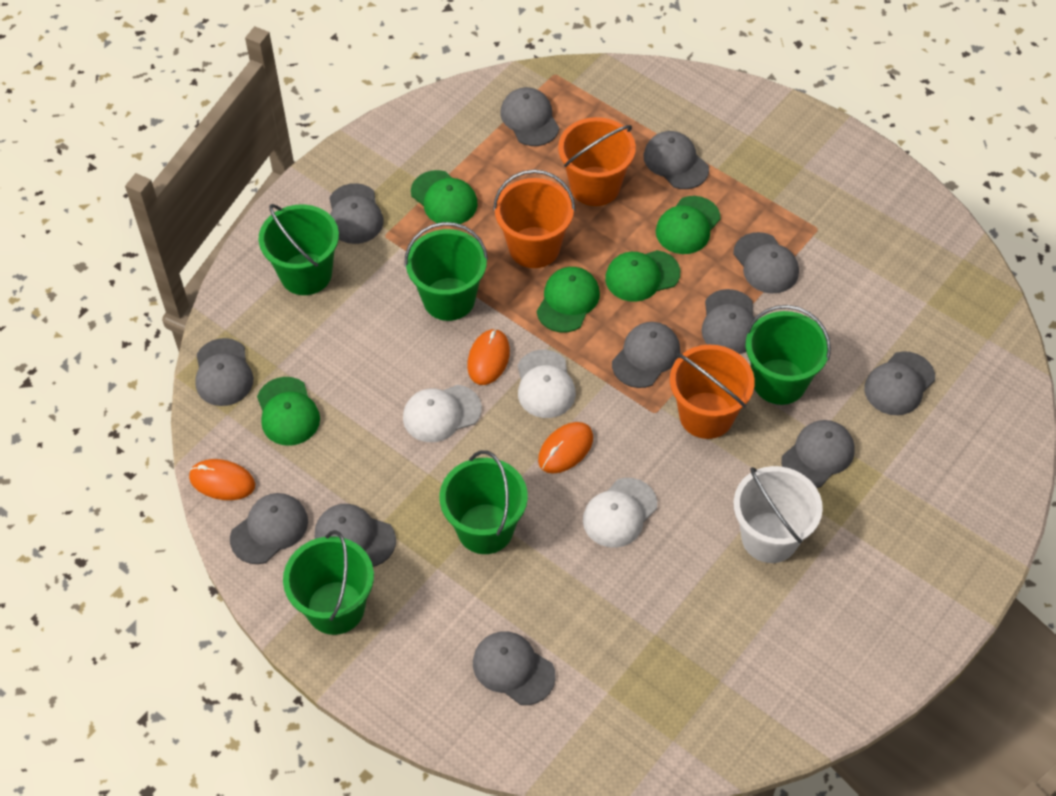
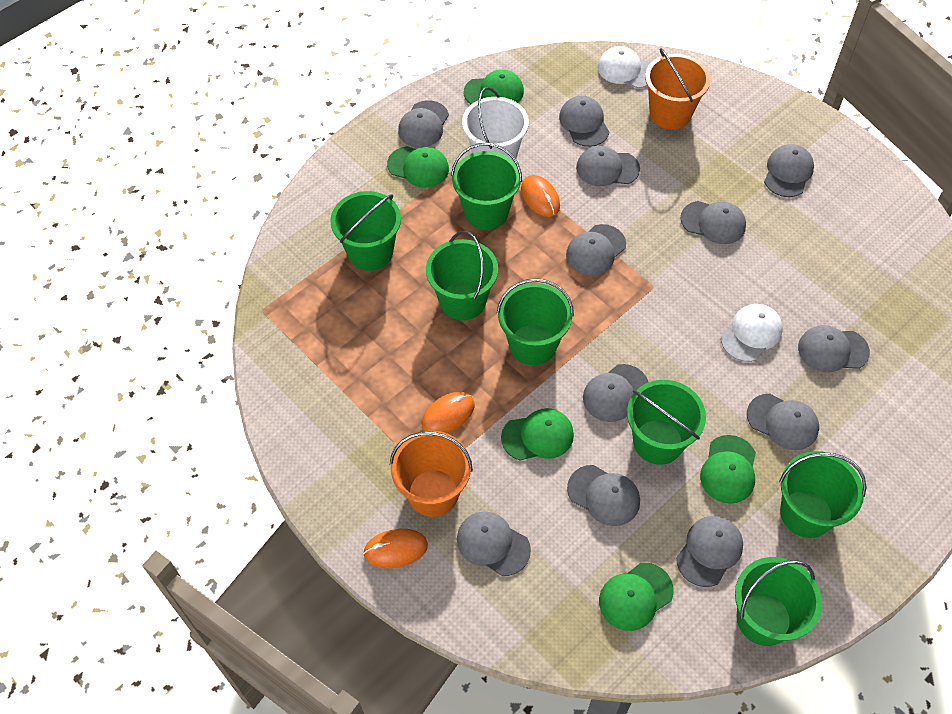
green bucket: [259,204,339,295] [283,530,374,635] [404,222,488,321] [440,451,528,554] [746,305,831,405] = 5 -> [330,191,401,271] [426,231,498,320] [451,143,522,230] [497,278,574,365] [627,380,706,465] [735,557,822,646] [779,451,867,538] = 7
orange bucket: [493,169,575,268] [558,117,636,206] [670,345,755,439] = 3 -> [390,431,473,517] [645,48,711,130] = 2
white cap: [403,385,482,442] [518,350,576,418] [583,478,657,548] = 3 -> [598,46,650,88] [721,304,783,362] = 2

